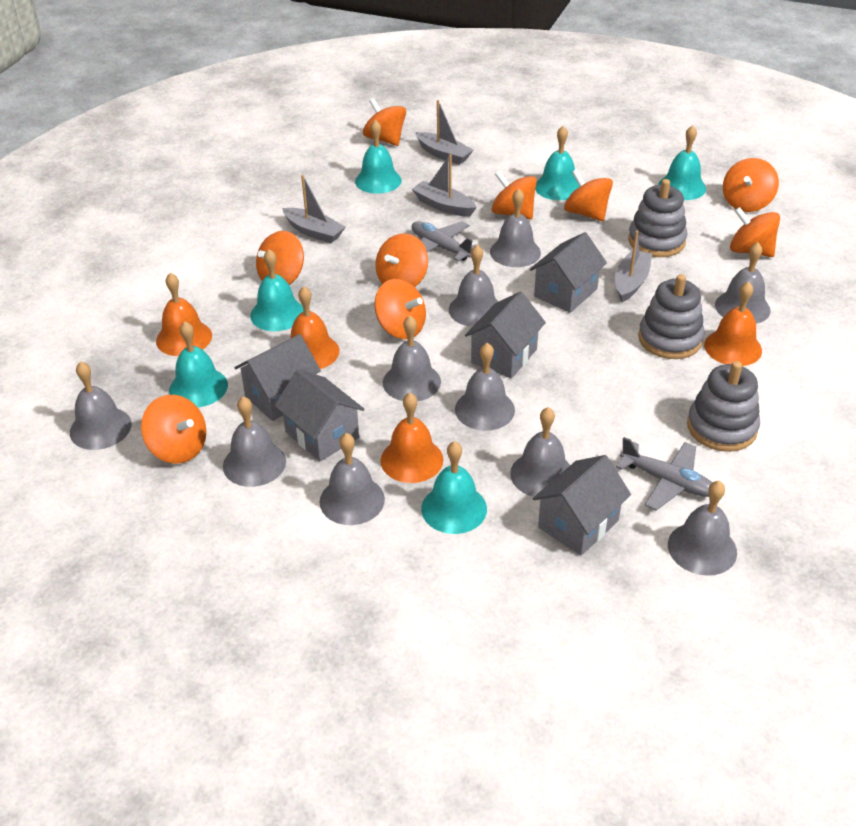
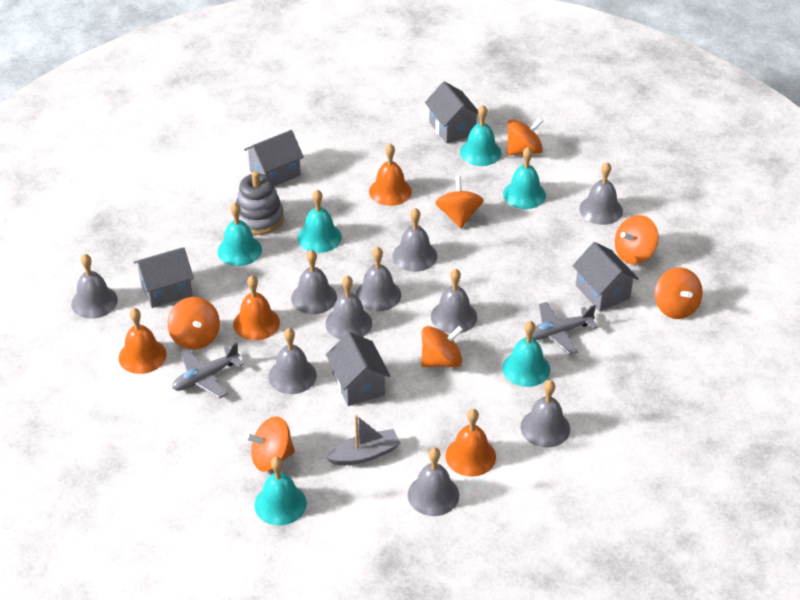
grey boat: [282,175,346,243] [412,154,477,217] [416,100,473,165] [615,231,652,302] = 4 -> [326,415,401,466] = 1
grey stacking toy: [628,179,687,257] [638,274,704,359] [687,361,760,452] = 3 -> [236,171,284,235] = 1
orange spinning top: [141,395,206,464] [256,231,304,285] [363,98,406,146] [374,279,426,339] [375,233,428,287] [492,170,537,219] [564,169,613,221] [723,158,779,212] [730,207,780,257] = 9 -> [167,297,220,350] [245,416,295,472] [421,326,463,367] [435,177,484,228] [507,118,543,155] [615,215,659,264] [655,267,703,319] = 7

